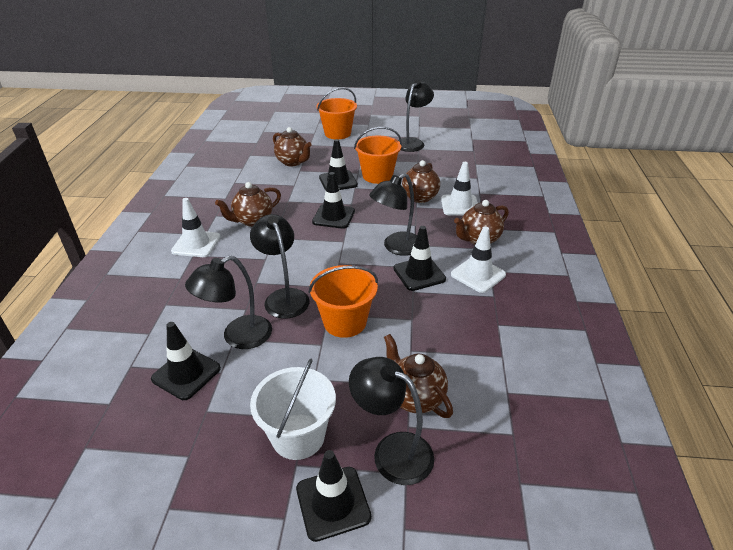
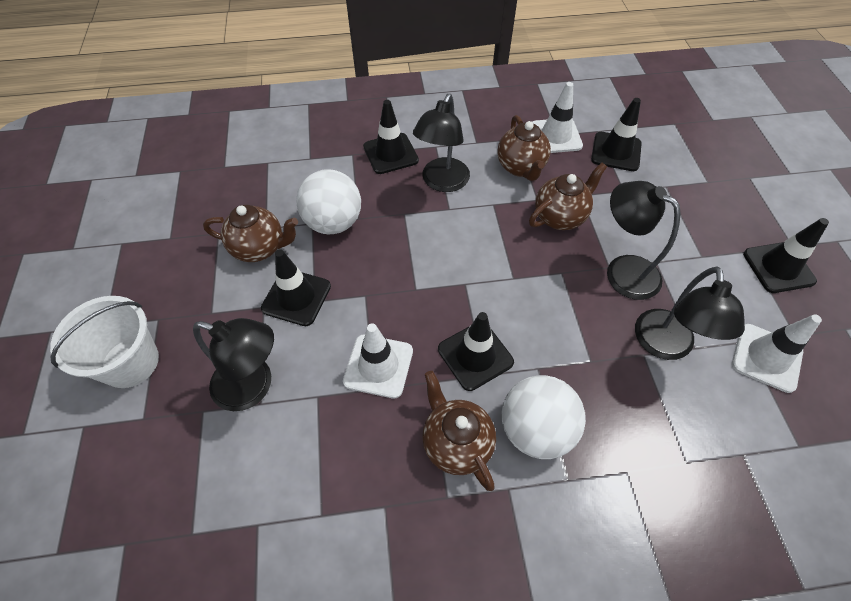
black lamp: [185,255,272,349] [250,214,310,319] [349,357,434,485] [369,173,417,256] [398,80,434,152] = 5 -> [193,318,274,411] [413,94,470,192] [607,181,681,300] [635,266,745,360] = 4
brown teapot: [215,182,281,227] [273,127,311,166] [384,334,453,418] [402,160,440,203] [454,200,509,245] = 5 -> [203,205,298,262] [422,371,496,491] [497,115,551,181] [529,163,607,230] = 4
orange bucket: [309,265,378,338] [316,87,357,139] [354,127,402,184] = 3 -> none = 0
white ball: none = 0 -> [296,169,361,234] [502,375,586,459] = 2

